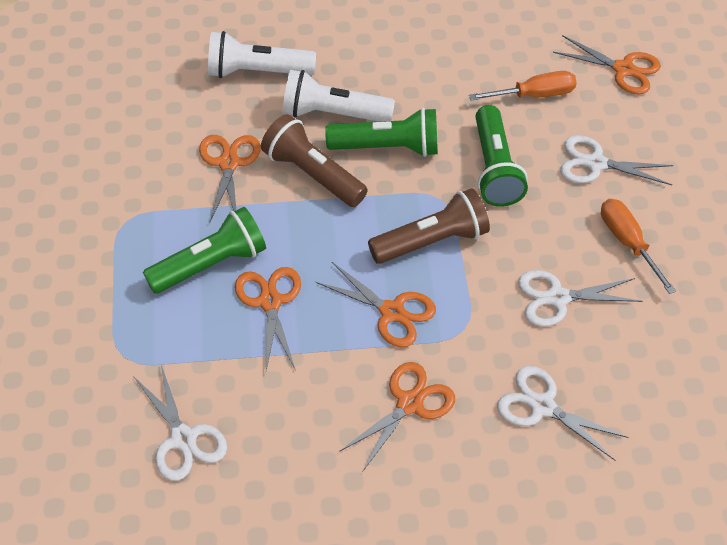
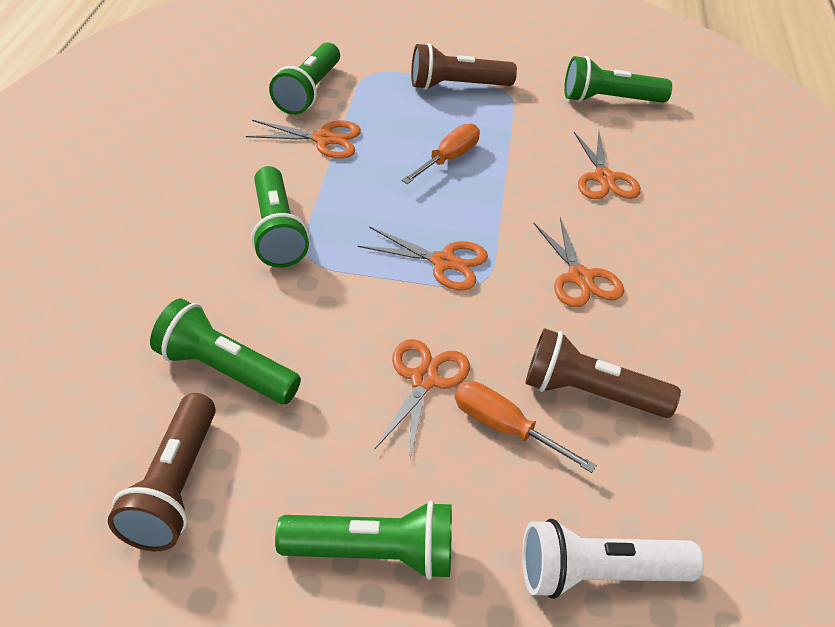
brown flashlight: [261,114,368,207] [368,188,490,264] = 2 -> [108,393,216,551] [411,43,517,90] [525,328,681,418] = 3
green flashlight: [143,207,266,294] [325,108,438,157] [476,105,528,207] = 3 -> [150,299,301,404] [251,166,309,268] [269,42,340,115] [275,501,452,580] [564,56,672,103] = 5
white flashlight: [208,31,316,78] [283,70,395,122] = 2 -> [522,519,704,599] = 1
white scissors: [133,365,227,481] [497,366,629,460] [518,270,642,327] [560,135,674,185] = 4 -> none = 0

